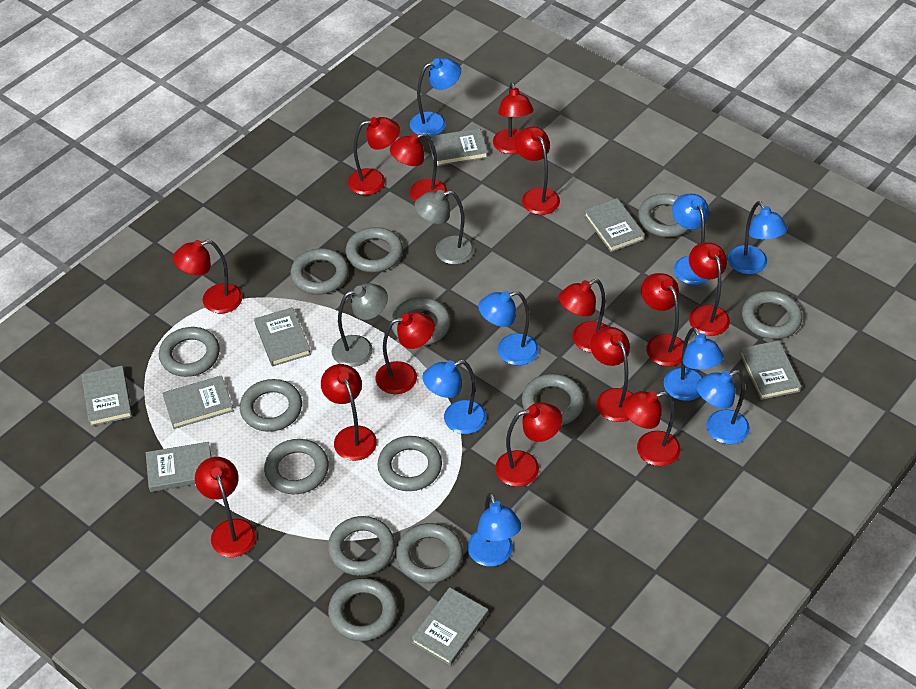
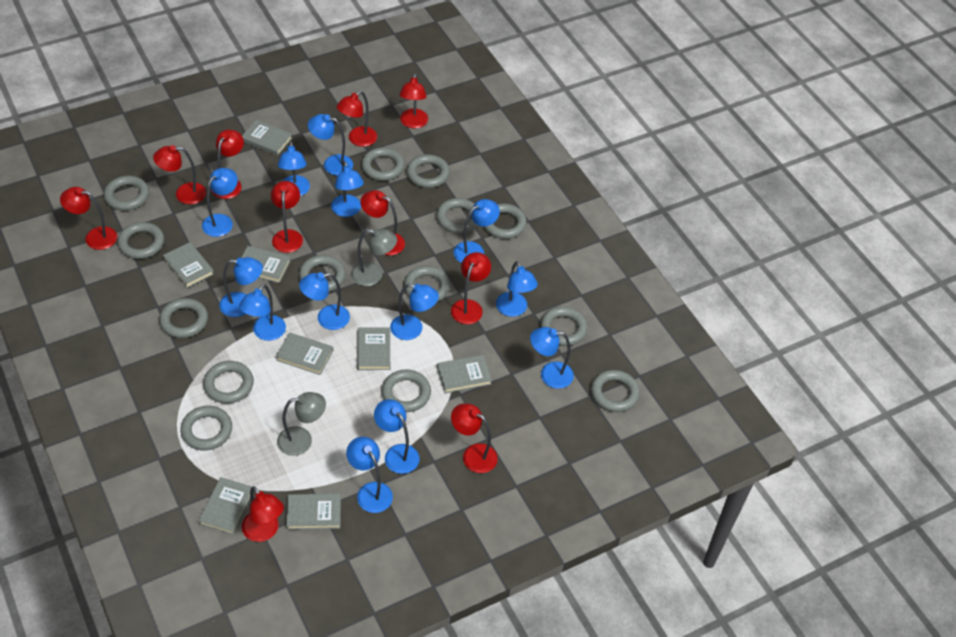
blue lamp: [410,58,461,137] [422,360,486,434] [467,493,521,567] [478,291,539,365] [664,327,724,401] [672,194,709,285] [696,370,750,444] [728,201,787,274] = 8 -> [202,168,238,237] [219,257,263,317] [239,284,286,341] [278,141,310,196] [299,272,350,330] [308,114,353,176] [331,161,364,217] [346,437,393,513] [374,399,419,474] [390,284,439,340] [454,199,500,263] [496,261,538,317] [530,327,574,389] = 13
grey ring: [159,327,220,377] [240,379,302,432] [264,439,329,494] [290,248,349,295] [328,516,395,576] [328,578,397,641] [346,227,403,272] [377,436,442,491] [391,297,451,346] [396,523,463,583] [522,374,584,425] [638,193,689,237] [742,291,802,339] = 13 -> [104,176,149,211] [117,222,164,259] [159,298,208,338] [180,406,232,451] [203,361,254,404] [299,255,346,292] [361,147,405,181] [381,370,431,412] [404,266,450,302] [407,154,450,188] [436,198,477,233] [484,203,527,239] [540,306,588,346] [591,370,640,412] = 14
red lamp: [173,240,243,313] [195,457,256,557] [321,364,377,461] [348,117,400,195] [375,312,435,394] [390,133,447,201] [493,83,534,154] [495,402,562,487] [515,127,560,215] [558,279,608,353] [590,327,633,422] [622,391,681,466] [641,273,684,366] [689,242,730,336] = 14 -> [60,187,117,250] [153,145,206,204] [212,130,244,199] [242,486,284,542] [271,181,303,253] [337,91,377,147] [360,190,405,256] [399,73,428,128] [451,252,491,324] [451,403,498,473] = 10

